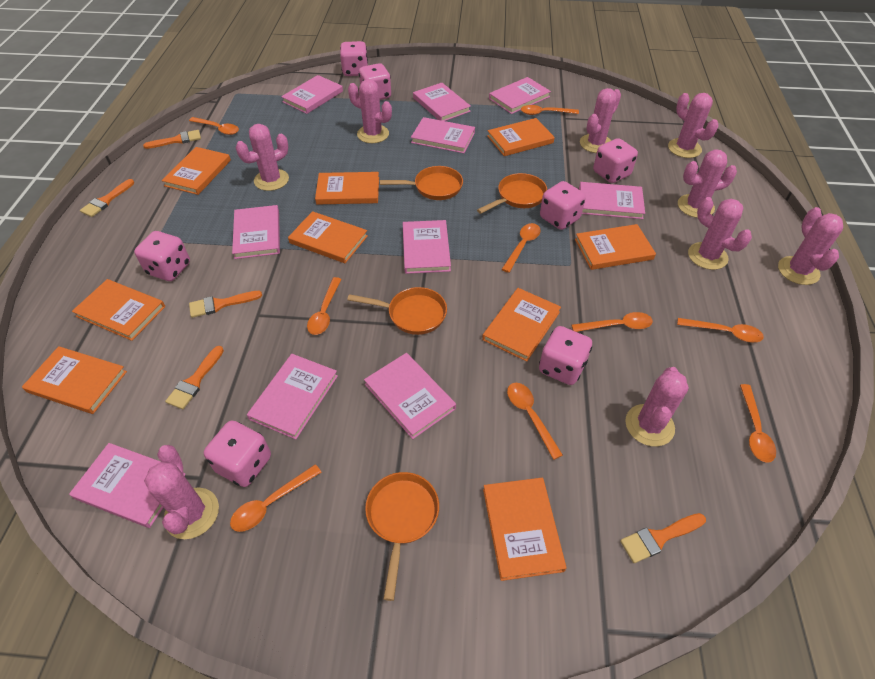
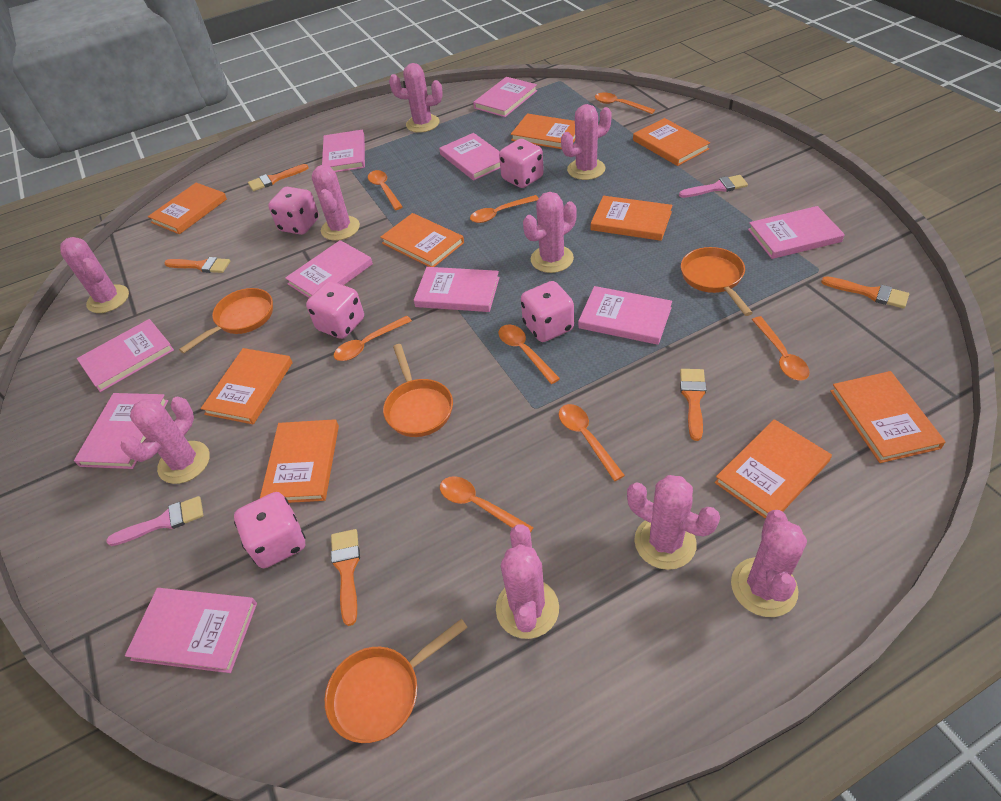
orange spoon: [189,117,239,135] [230,464,321,532] [307,277,341,335] [502,223,540,273] [507,383,563,460] [521,105,579,115] [571,312,653,332] [677,318,764,342] [740,384,776,463] = 9 -> [334,316,412,361] [368,170,403,210] [440,476,534,533] [470,195,539,223] [499,325,560,384] [559,404,625,481] [595,92,655,114] [752,316,810,381] = 8
pink brush: none = 0 -> [107,496,204,546] [679,175,748,198] = 2
pink dice: [134,231,190,281] [204,421,271,487] [340,41,368,76] [359,63,391,100] [539,326,592,385] [540,181,586,230] [593,138,638,183] = 7 -> [234,492,306,568] [268,187,319,235] [306,281,364,339] [499,139,544,188] [521,281,574,342] = 5

